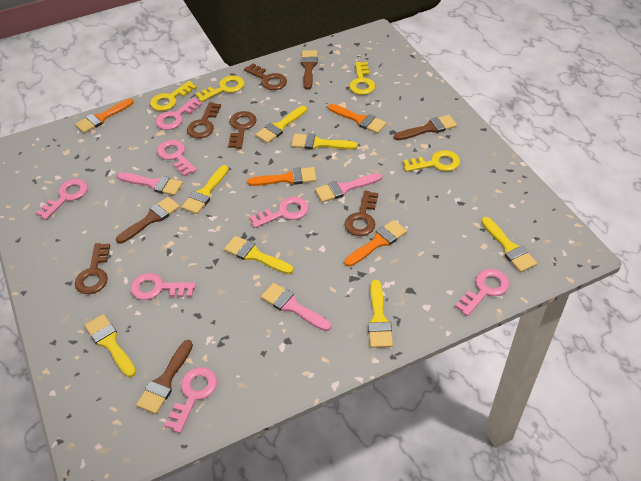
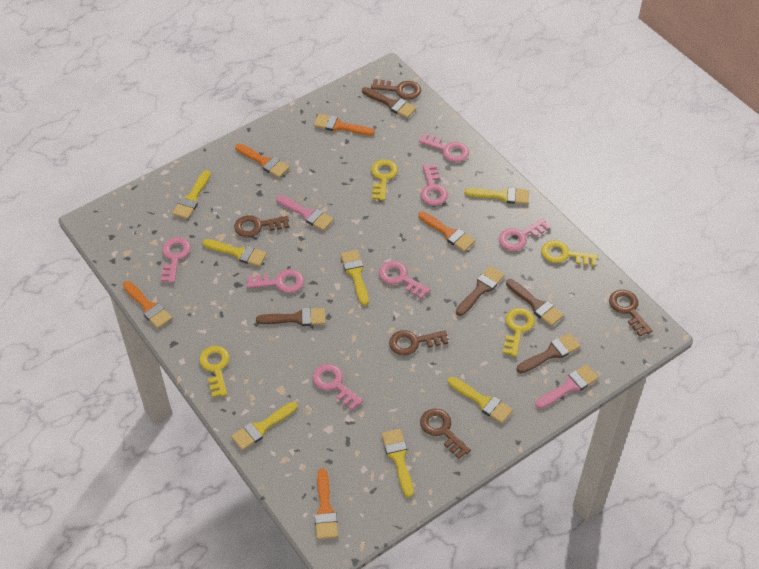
brown brush: [116,197,180,244] [136,340,193,414] [301,50,318,89] [394,115,457,140] = 4 -> [256,308,325,326] [362,87,416,118] [456,266,505,316] [506,279,564,326] [516,333,581,373] = 5
orange brush: [75,98,133,133] [247,167,316,186] [328,104,387,134] [344,220,407,267] = 4 -> [123,281,173,329] [235,143,290,178] [314,114,375,136] [315,468,338,539] [418,211,475,252] = 5
pink brush: [117,172,183,196] [261,283,331,331] [315,173,382,202] = 3 -> [276,195,334,231] [536,364,599,409] = 2

